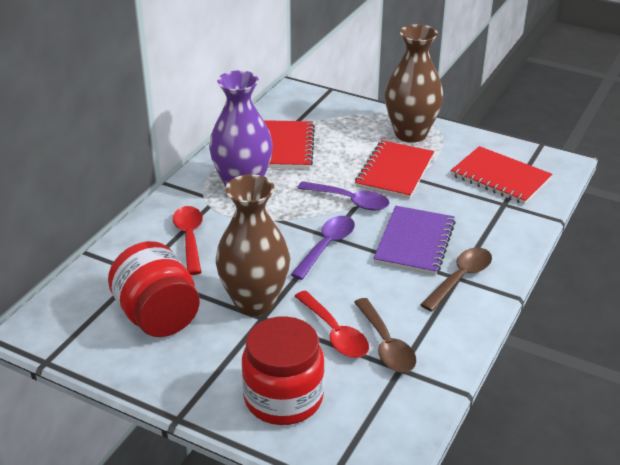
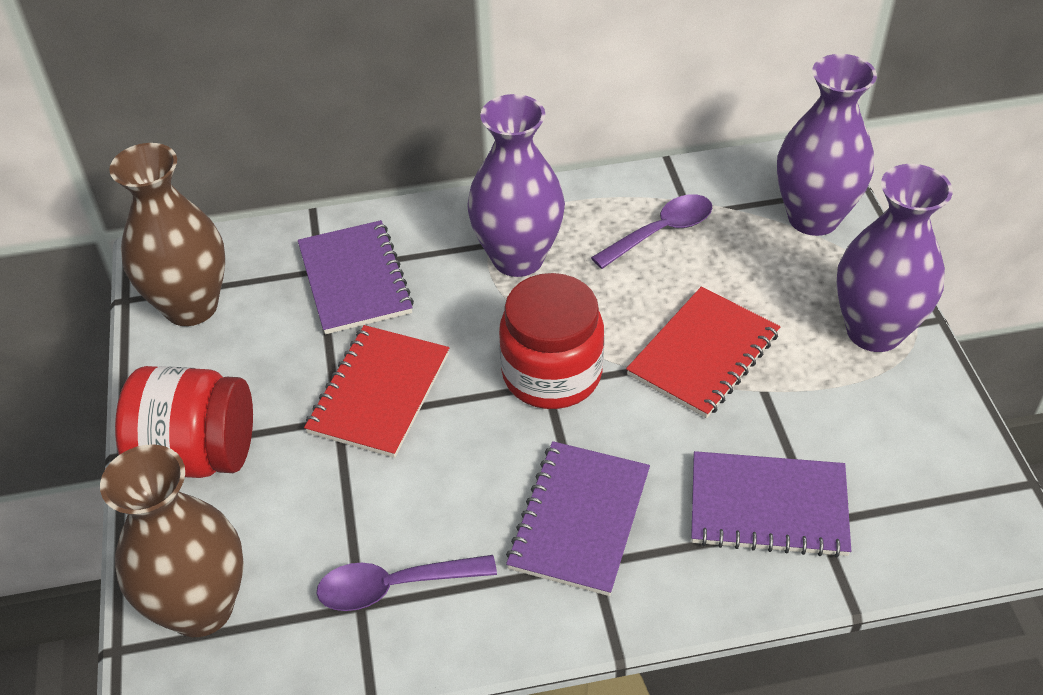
brown spoon: [354,298,416,373] [421,248,492,312] = 2 -> none = 0
purple notebook: [373,206,456,275] = 1 -> [298,220,414,334] [506,441,650,596] [691,451,851,558] = 3
purple vase: [209,70,273,187] = 1 -> [467,94,565,277] [777,54,877,236] [836,164,953,352] = 3
red notebook: [264,120,315,169] [355,140,434,199] [451,146,552,204] = 3 -> [304,325,449,458] [626,287,780,418] = 2
red spoon: [173,206,203,275] [295,290,369,358] = 2 -> none = 0

